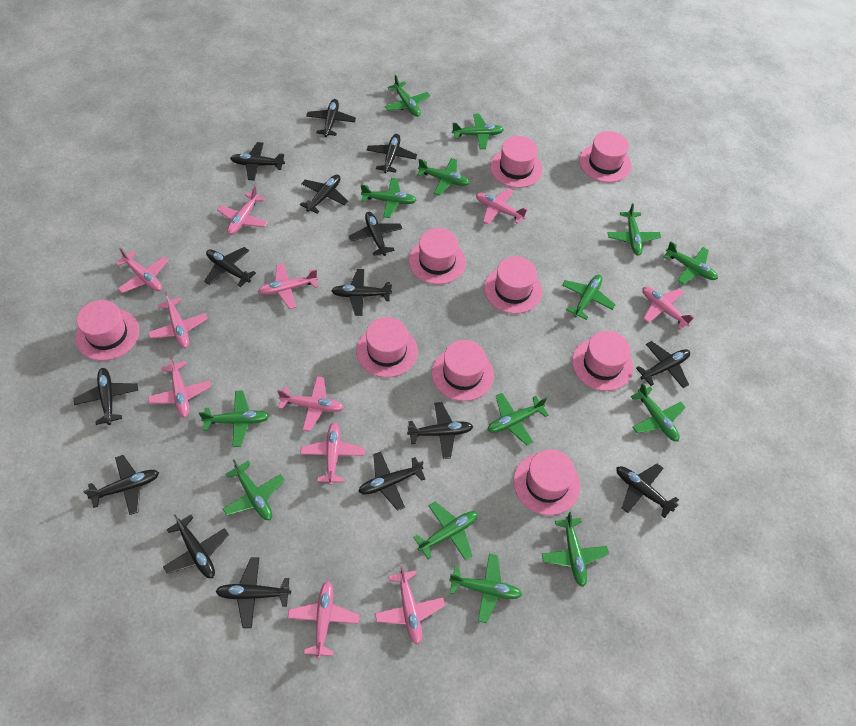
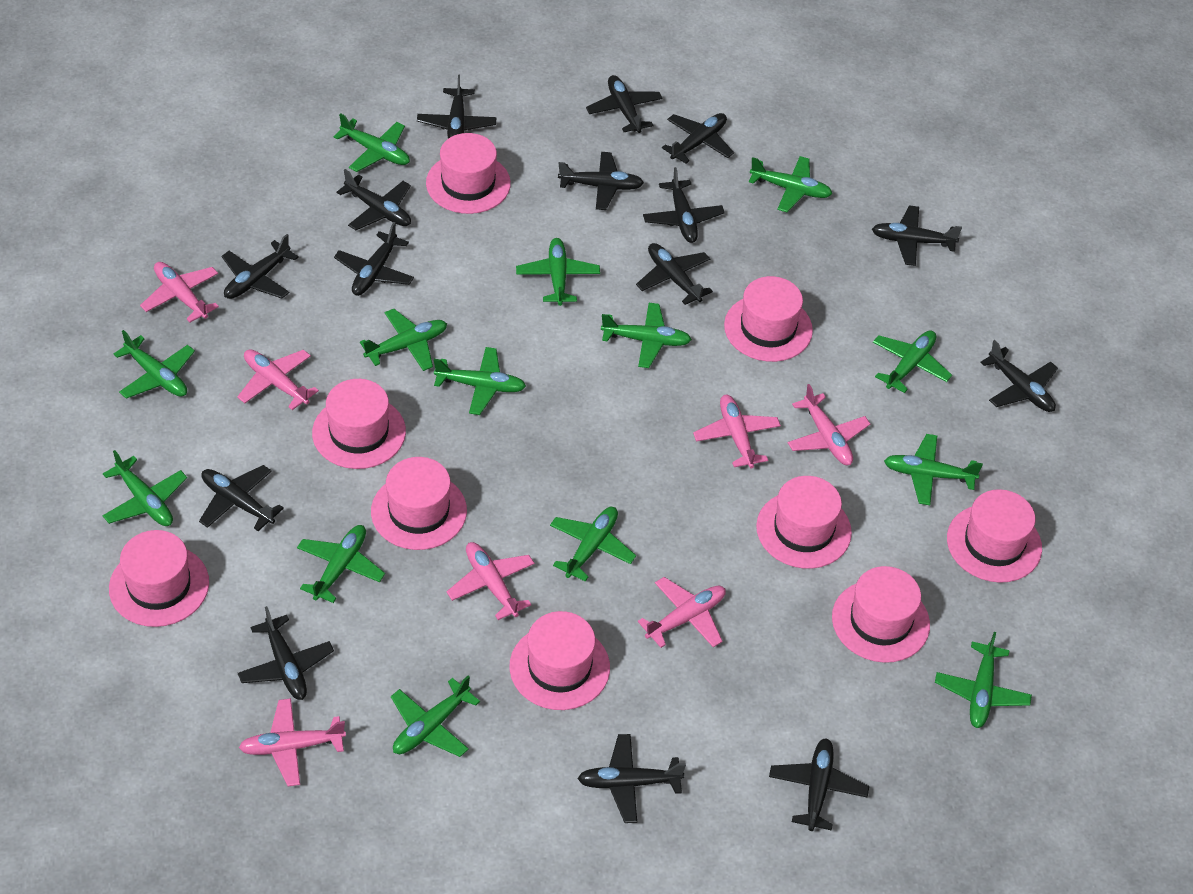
pink plane: [115,248,168,293] [148,292,208,348] [148,355,211,418] [217,186,268,235] [258,263,318,309] [277,376,344,432] [288,581,360,659] [300,422,365,485] [375,566,445,645] [476,188,528,225] [642,287,695,330] = 11 -> [140,262,219,322] [237,349,319,410] [239,698,346,786] [446,542,535,620] [638,577,726,648] [693,395,781,468] [788,384,870,465] = 7

